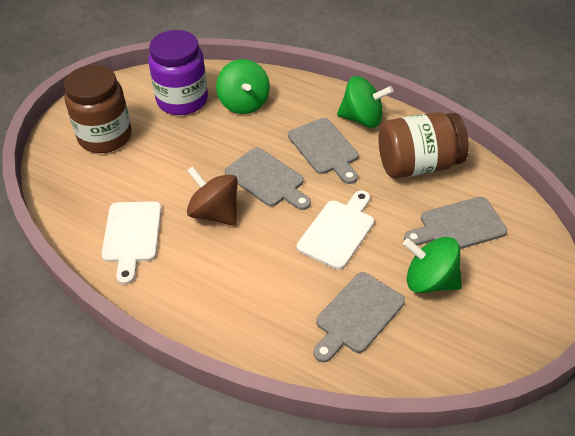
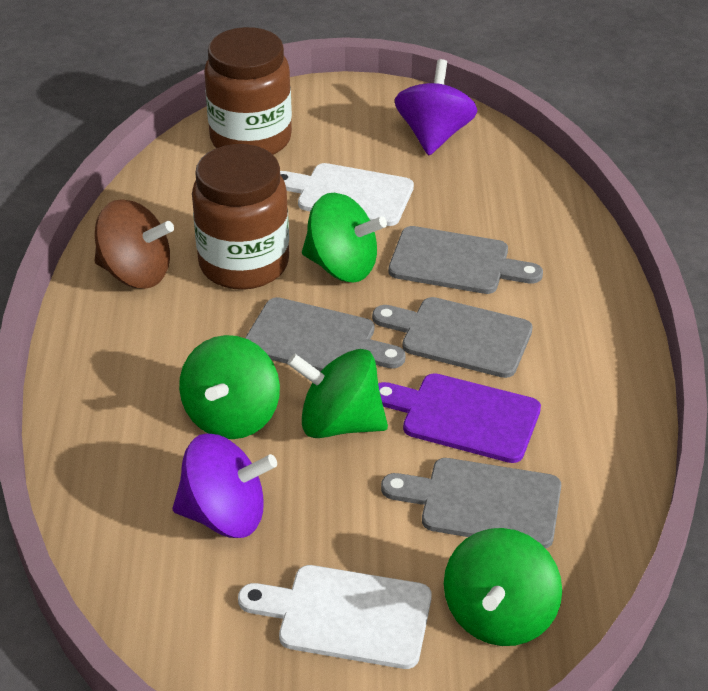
green spinning top: [216,59,270,114] [337,76,394,128] [403,237,462,293] = 3 -> [179,335,280,439] [287,349,388,438] [302,193,387,283] [444,528,562,646] = 4
purple cutting board: none = 0 -> [378,373,541,463] = 1
purple jar: [148,30,208,115] = 1 -> none = 0
purple spinning top: none = 0 -> [173,433,277,538] [395,59,478,155] = 2

